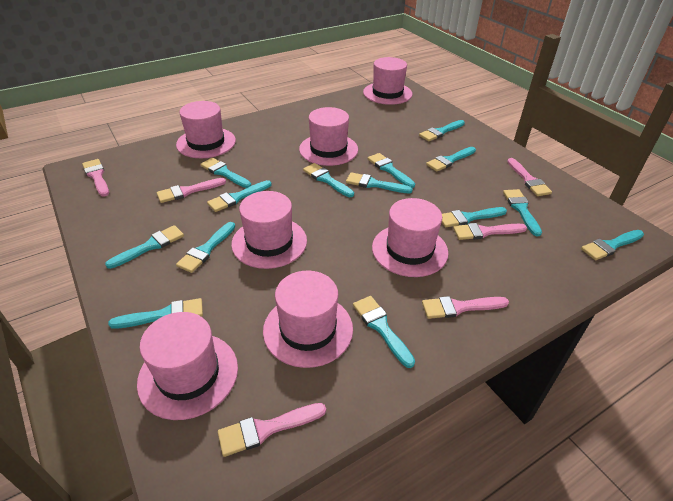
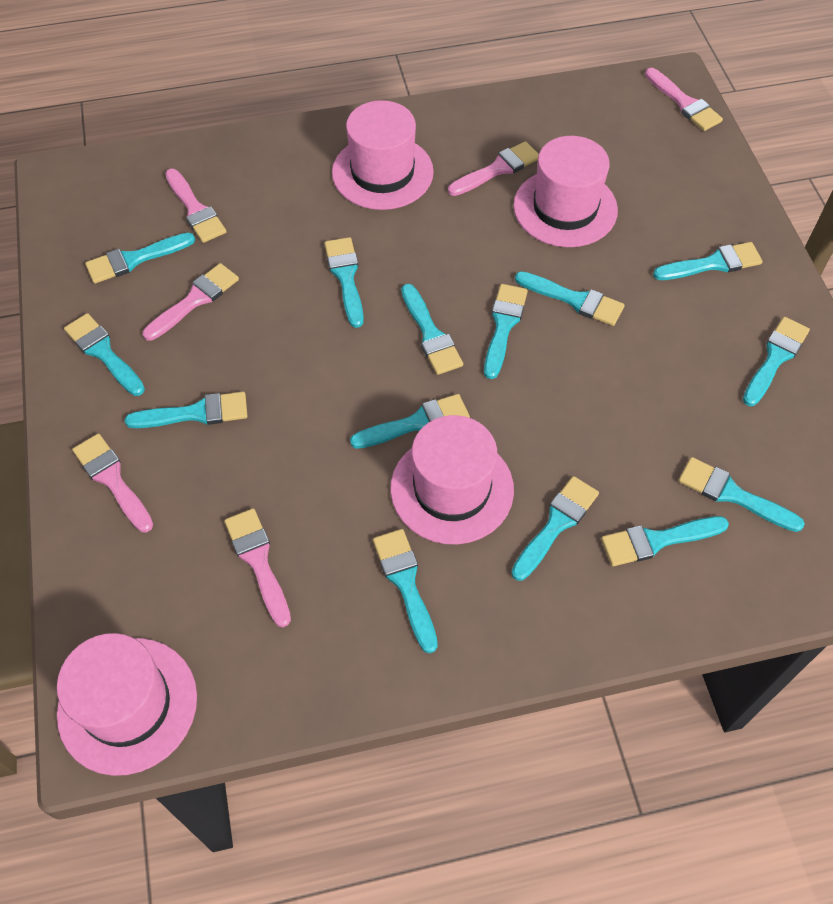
pink hat: [137,312,238,420] [176,101,236,158] [231,191,307,269] [263,271,353,368] [299,107,358,166] [363,57,413,105] [372,198,448,277] = 7 -> [57,633,197,776] [332,100,434,210] [390,415,514,544] [513,136,618,247] = 4

